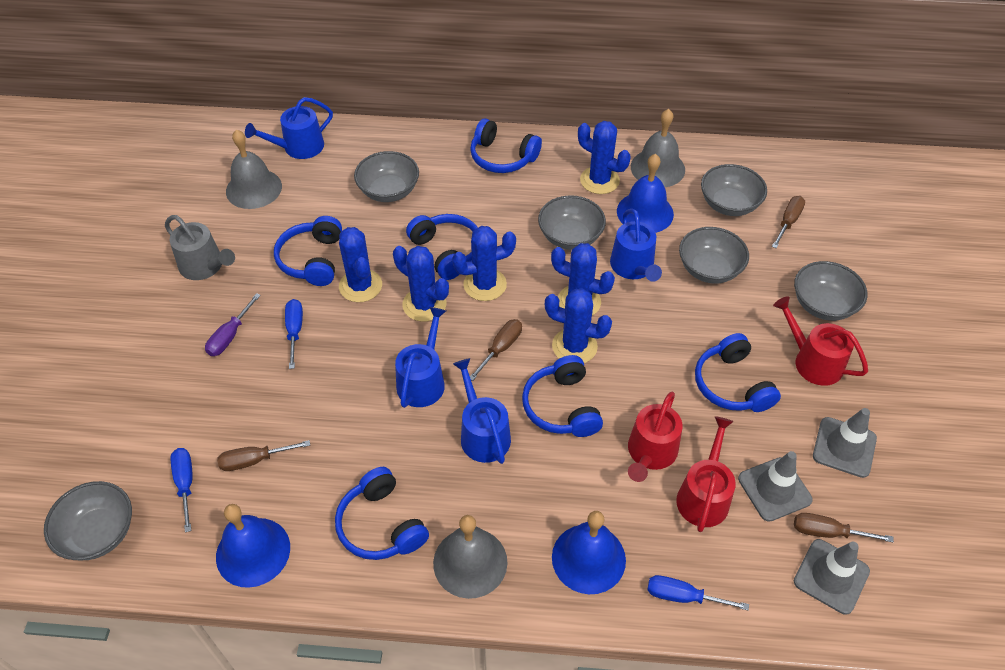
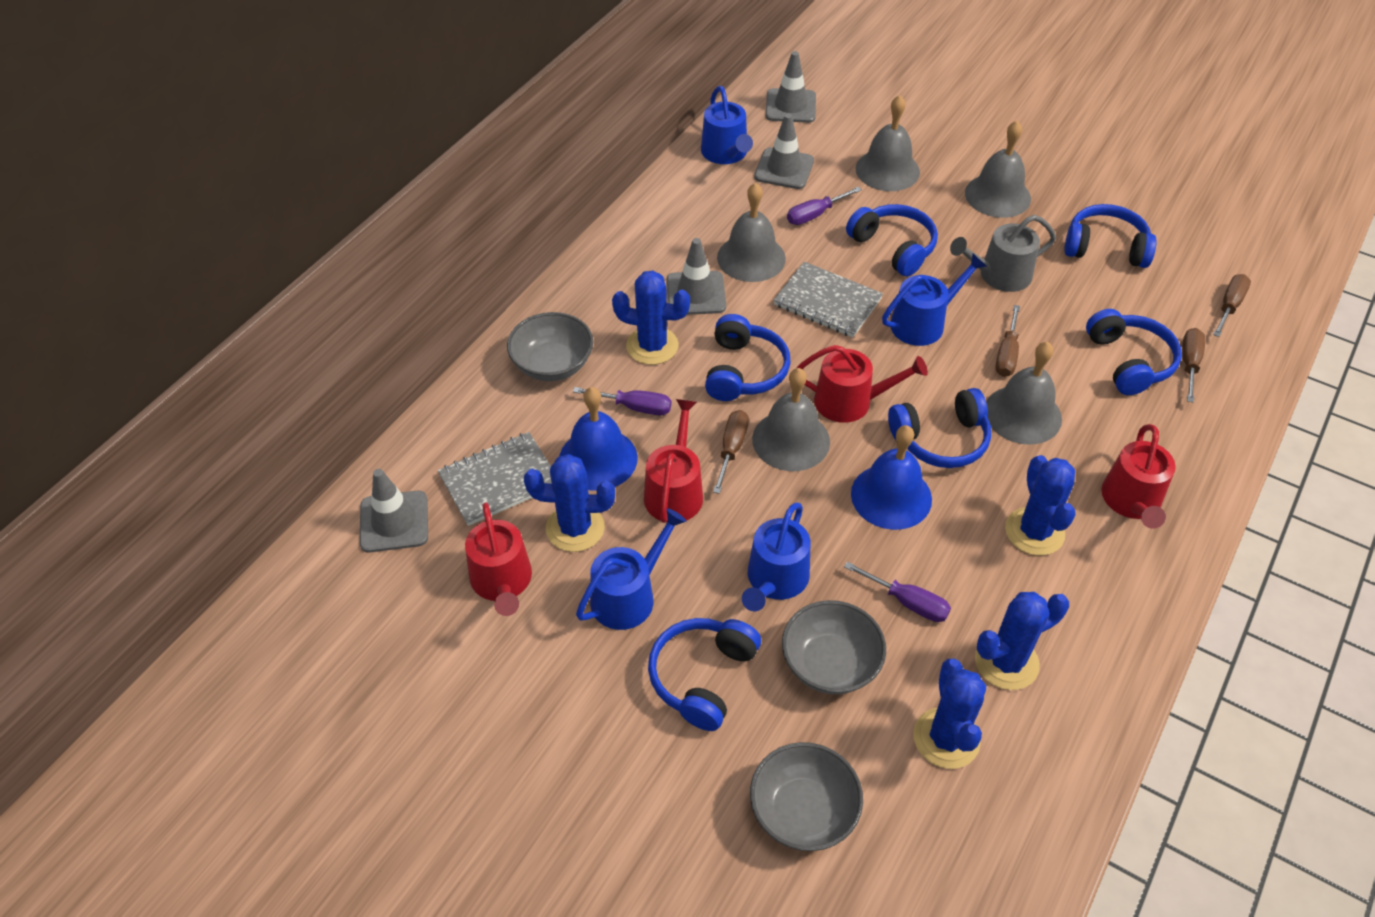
blue bell: [216,504,290,588] [552,511,626,594] [617,154,674,233] = 3 -> [559,387,638,491] [851,425,932,530] = 2
blue cactus: [339,227,382,302] [393,246,449,322] [452,226,516,301] [545,288,612,363] [551,243,615,316] [578,121,631,194] = 6 -> [524,454,615,552] [612,270,690,365] [913,659,986,769] [975,592,1069,690] [1005,455,1075,556] = 5
blue screwdriver: [170,448,193,533] [285,299,303,369] [647,575,749,611] = 3 -> none = 0
grey bell: [226,130,282,209] [433,515,507,599] [631,109,685,187] = 3 -> [717,183,786,282] [752,368,830,471] [855,95,920,191] [965,121,1031,218] [986,342,1062,445] = 5
grey bowl: [44,481,132,560] [354,151,419,202] [538,195,606,250] [679,227,749,284] [701,164,767,216] [794,261,867,321] = 6 -> [507,312,593,381] [750,742,863,851] [782,600,886,695] = 3
grey notebook: none = 0 -> [438,432,552,526] [773,262,883,338] = 2
grey traffic cone: [738,451,813,522] [794,539,870,615] [813,408,877,478] = 3 -> [360,469,428,552] [667,238,726,315] [754,113,814,189] [766,51,816,123] = 4
purple screwdriver: [205,293,261,356] = 1 -> [573,387,671,416] [787,187,862,225] [844,562,951,622] = 3
red watering can: [628,392,682,482] [676,416,736,532] [773,296,868,386] = 3 -> [465,503,532,616] [644,399,703,523] [797,345,928,423] [1101,424,1176,529] = 4

